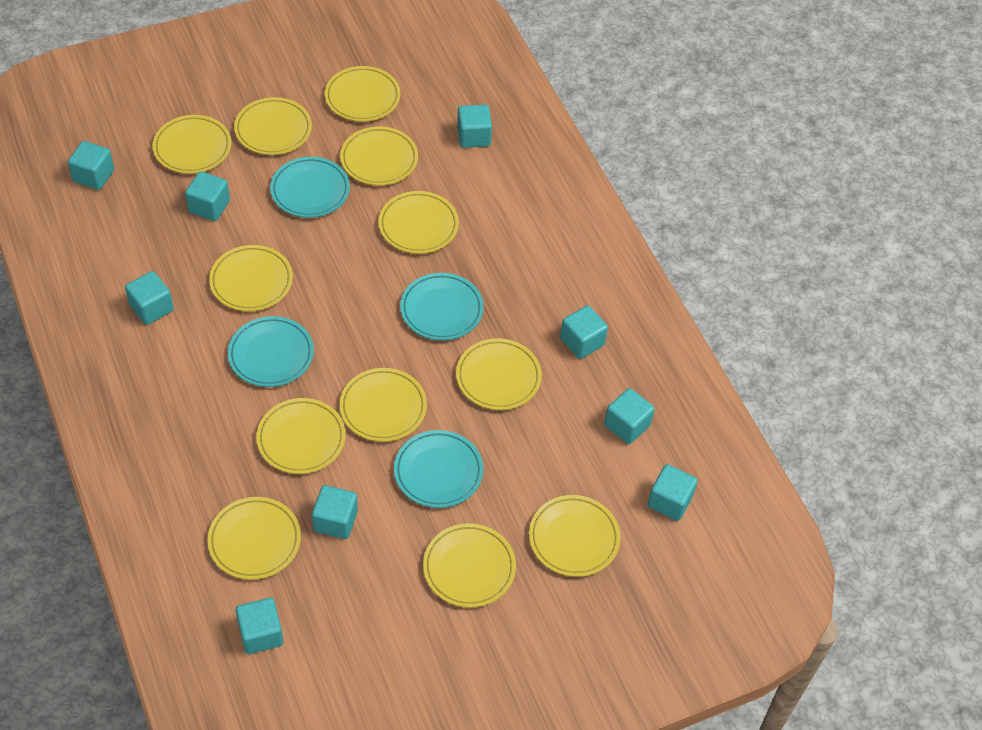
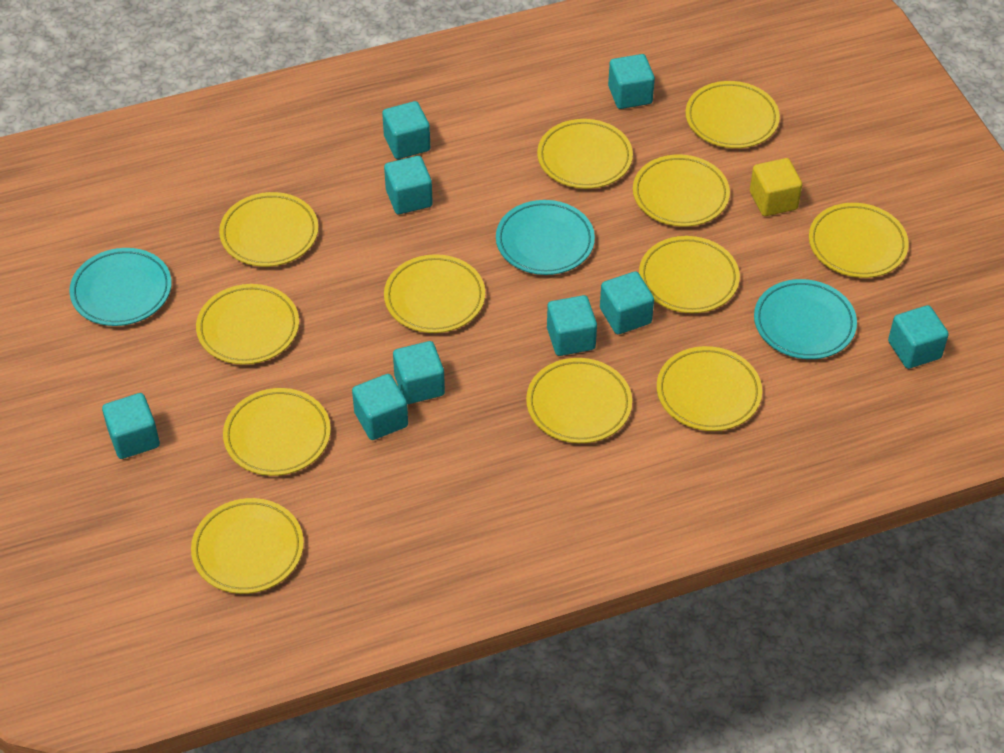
turquoise plate: [228,316,314,387] [270,157,350,218] [394,430,483,508] [400,273,484,341] = 4 -> [69,248,172,326] [496,200,595,275] [754,279,857,359] = 3
yellow cube: none = 0 -> [750,158,802,216] = 1

